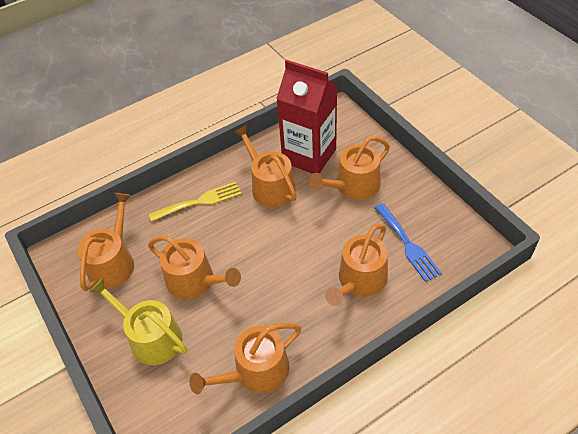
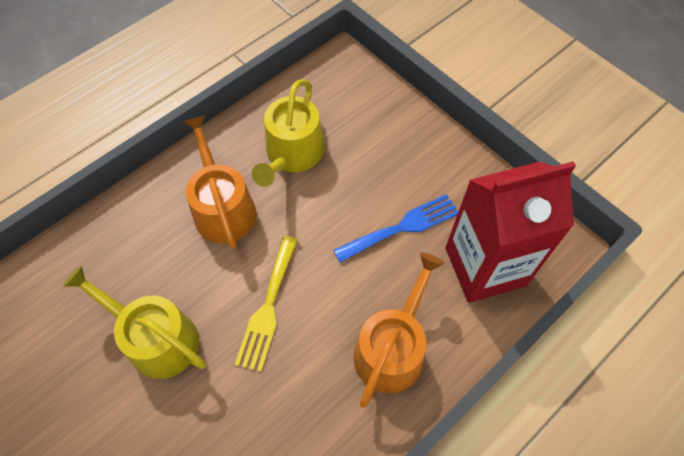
orange watering can: [78,193,134,291] [148,235,241,299] [189,323,301,394] [233,125,297,207] [309,136,390,200] [325,224,388,306] = 6 -> [183,115,256,249] [353,252,444,408] = 2
yellow watering can: [89,278,187,365] = 1 -> [63,265,206,379] [252,79,324,187] = 2

